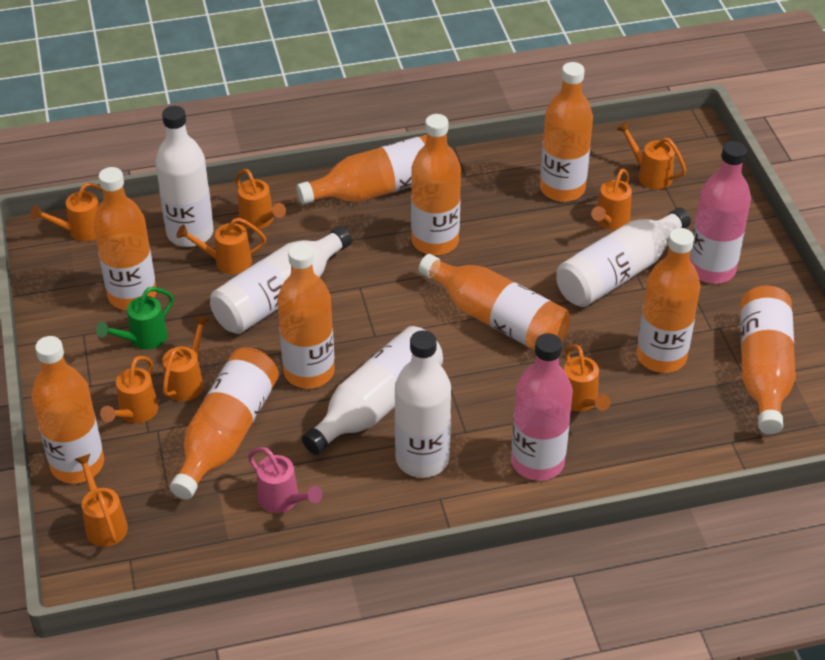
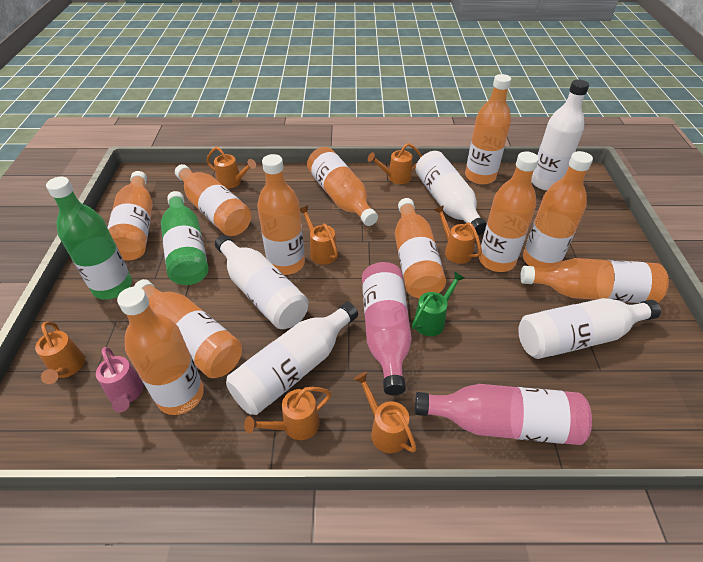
green bottle: none = 0 -> [46,177,132,300] [161,191,208,285] = 2
orange bottle: [31,336,104,483] [93,167,156,310] [170,348,279,500] [277,243,335,389] [297,135,427,205] [411,114,461,255] [419,254,570,350] [540,62,593,202] [636,228,700,373] [740,285,796,434] = 10 -> [108,171,153,261] [117,287,204,415] [134,279,242,378] [175,164,252,236] [257,154,305,275] [307,147,378,226] [395,198,446,298] [465,74,511,185] [479,152,539,272] [520,258,669,303] [523,151,593,268] = 11
orange watering can: [30,183,103,241] [74,454,128,547] [100,356,159,423] [162,316,209,401] [176,218,266,274] [235,169,286,229] [564,344,611,412] [591,169,632,230] [616,121,686,189] = 9 -> [35,321,85,384] [206,147,256,189] [244,387,331,440] [300,206,338,265] [354,372,417,453] [368,143,422,184] [434,205,482,264] = 7

